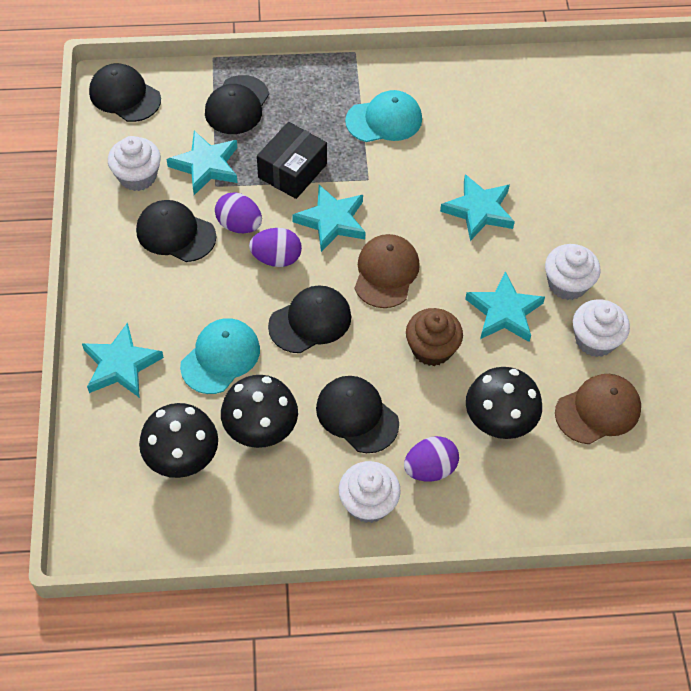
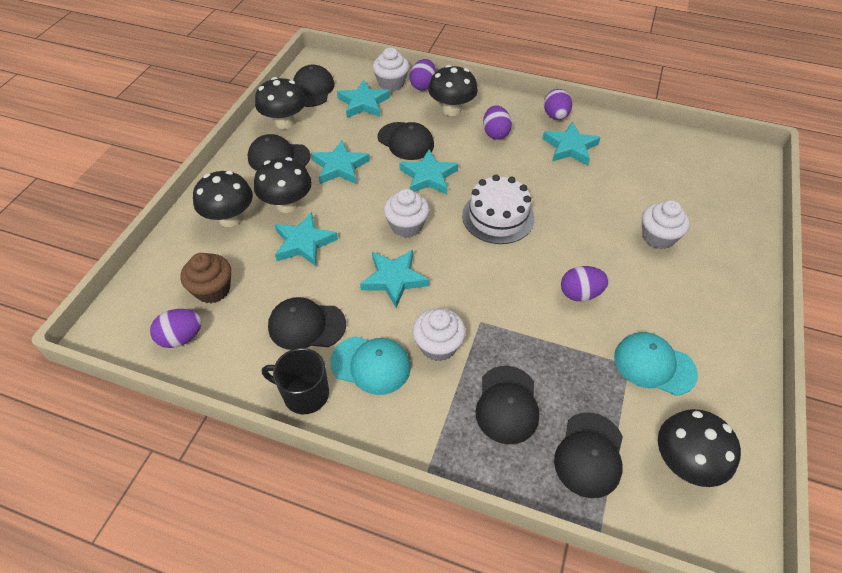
black box: [257,122,327,199] = 1 -> none = 0
black cap: [89,63,161,122] [136,200,216,262] [205,75,269,134] [268,285,351,353] [316,376,399,453] = 5 -> [248,134,311,171] [268,297,346,350] [293,64,335,107] [377,122,434,160] [475,366,539,444] [554,412,623,498] = 6
black mug: none = 0 -> [262,348,329,414] = 1
black mushroom: [139,403,218,478] [221,375,298,448] [466,367,542,439] = 3 -> [193,171,253,227] [254,157,312,213] [255,77,306,129] [428,65,478,116] [658,409,741,487] = 5
brown cap: [355,234,420,308] [555,374,641,444] = 2 -> none = 0
purple egg: [215,192,262,233] [249,228,302,267] [404,436,459,482] = 3 -> [150,309,202,348] [409,59,436,90] [483,105,512,140] [544,89,572,120] [561,266,609,302] = 5
turquoise star: [82,322,164,398] [166,131,238,195] [292,185,366,252] [440,174,515,241] [465,271,545,342] = 5 -> [274,212,338,266] [311,140,370,184] [337,80,390,118] [360,250,429,308] [399,150,458,195] [542,122,601,165] = 6
white cake: none = 0 -> [462,175,534,244] = 1

